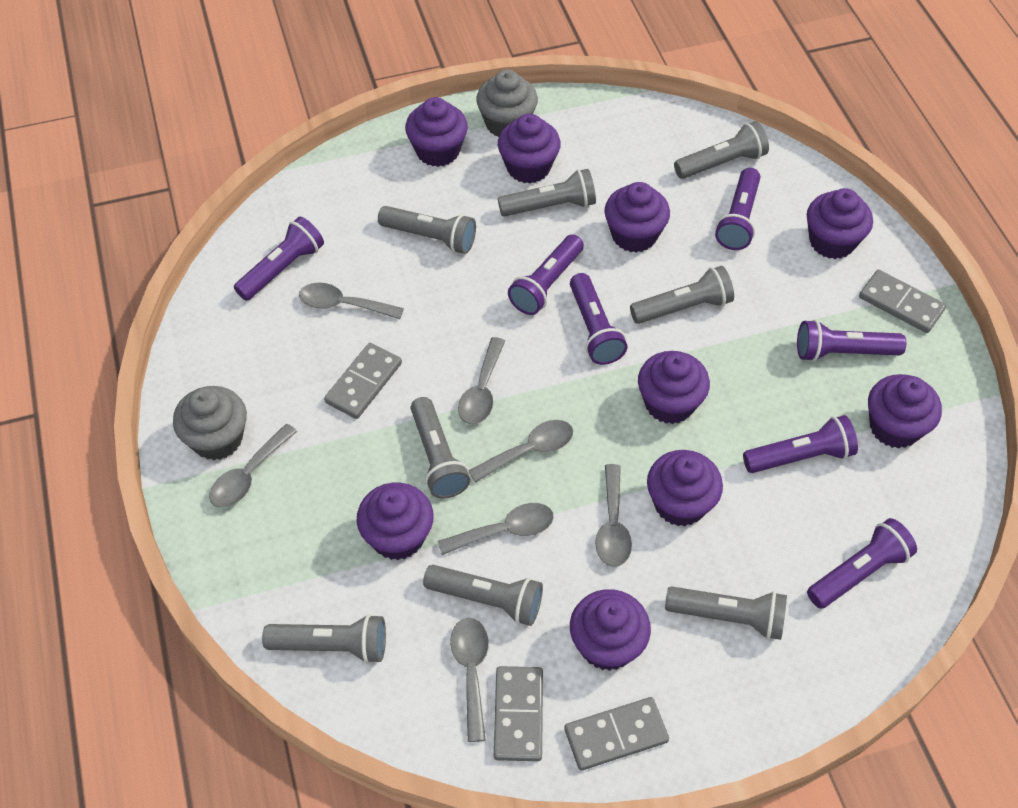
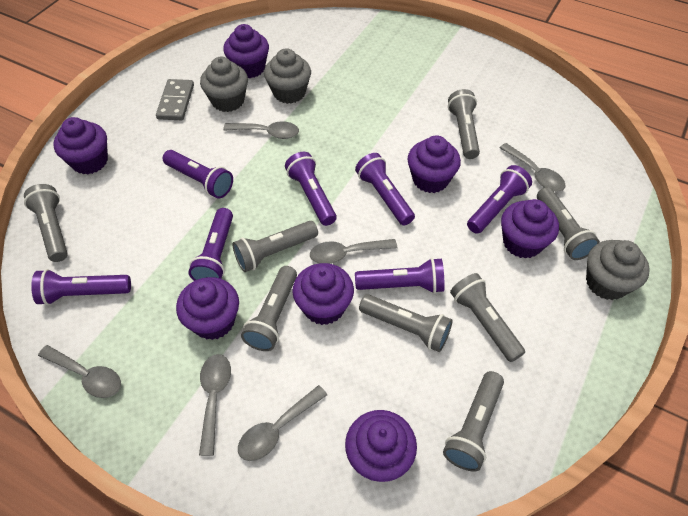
grey cupcake: [173,386,247,460] [476,70,538,137] = 2 -> [200,57,248,112] [264,48,311,104] [586,240,650,300] = 3
grey domino: [324,343,402,419] [494,666,543,761] [564,697,669,771] [859,270,946,333] = 4 -> [156,79,194,120] = 1
grey spoon: [209,424,297,508] [299,283,404,319] [438,503,554,555] [450,618,489,742] [458,337,505,424] [469,420,573,483] [595,464,632,567] = 7 -> [38,345,121,398] [199,354,231,456] [223,121,299,139] [238,385,327,461] [310,239,397,264] [499,143,565,192] = 6
purple cupcake: [357,483,434,560] [405,97,468,167] [498,114,561,184] [570,589,651,671] [604,182,670,253] [638,351,710,424] [647,450,723,526] [807,188,873,259] [868,374,942,448] = 9 -> [53,117,108,175] [176,277,239,340] [223,24,269,78] [292,263,354,325] [345,410,417,482] [407,135,461,193] [501,199,559,259] = 7

